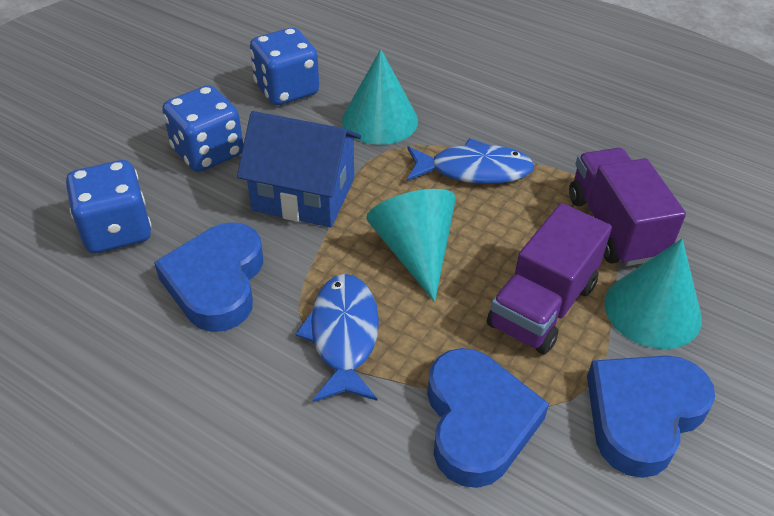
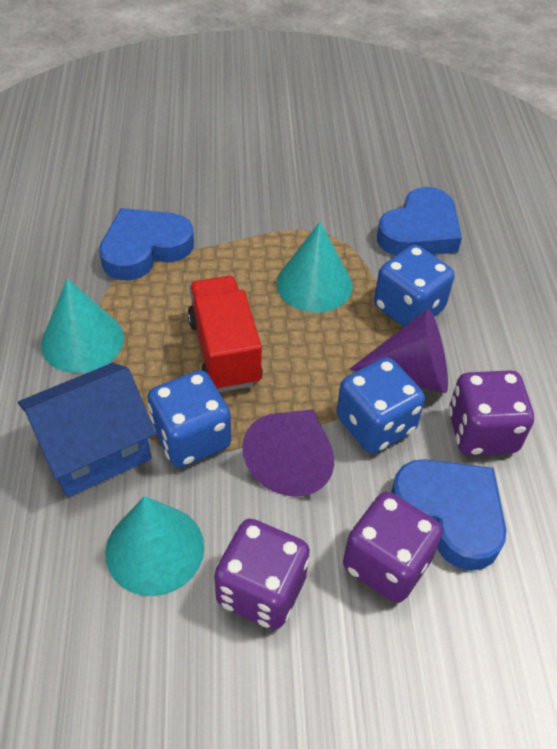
blue fish: [295,274,379,402] [407,138,534,184] = 2 -> none = 0
purple cone: none = 0 -> [242,409,334,497] [350,309,448,393] = 2
purple dice: none = 0 -> [214,519,310,630] [343,492,443,603] [448,370,534,456] = 3
purple truck: [487,203,612,355] [569,148,686,266] = 2 -> none = 0
red truck: none = 0 -> [187,276,263,392] = 1

